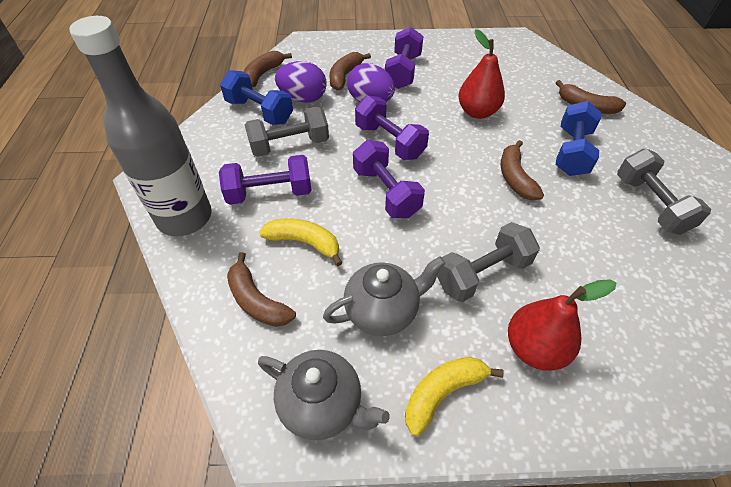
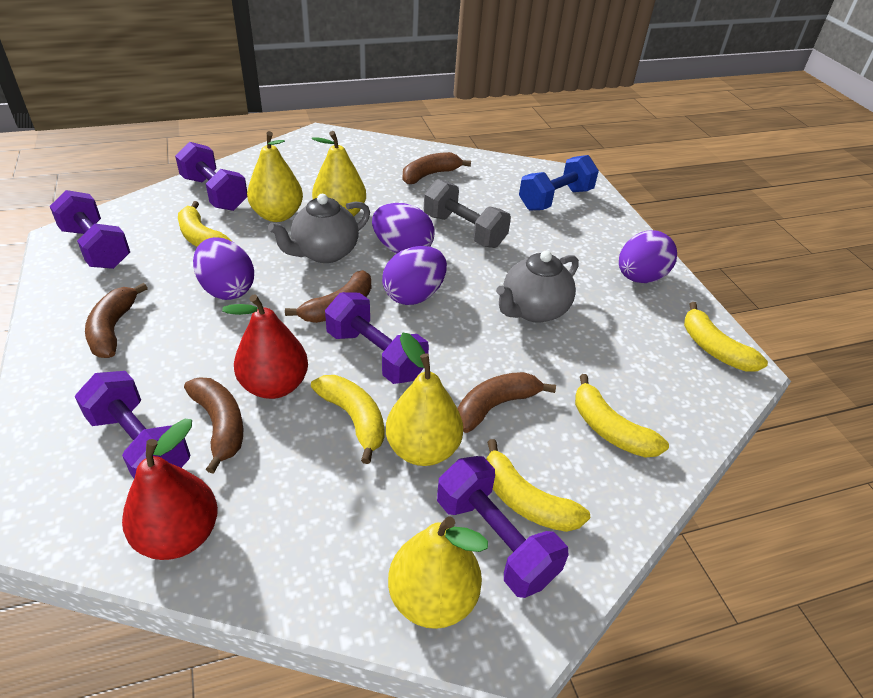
blue dumbbell: [220,70,293,125] [556,101,601,176] = 2 -> [519,155,599,211] = 1
grey bottle: [69,16,212,236] = 1 -> none = 0
grey dumbbell: [245,106,329,157] [437,222,540,302] [617,148,711,235] = 3 -> [424,179,511,248] = 1
purple dumbbell: [219,155,312,205] [353,140,425,218] [355,95,429,160] [385,27,423,89] = 4 -> [50,190,130,269] [75,371,190,478] [175,142,247,211] [325,292,429,384] [437,456,568,598] = 5
purple egg: [275,61,327,103] [347,63,395,102] = 2 -> [193,237,254,300] [372,203,435,253] [382,246,447,305] [619,230,677,283] = 4
yellow banana: [259,219,342,266] [405,357,504,436] = 2 -> [178,201,233,247] [311,375,385,464] [486,439,590,532] [575,374,669,458] [684,302,768,372] = 5
yellow pear: none = 0 -> [247,131,303,222] [312,131,366,216] [386,332,463,466] [388,516,488,629] = 4

